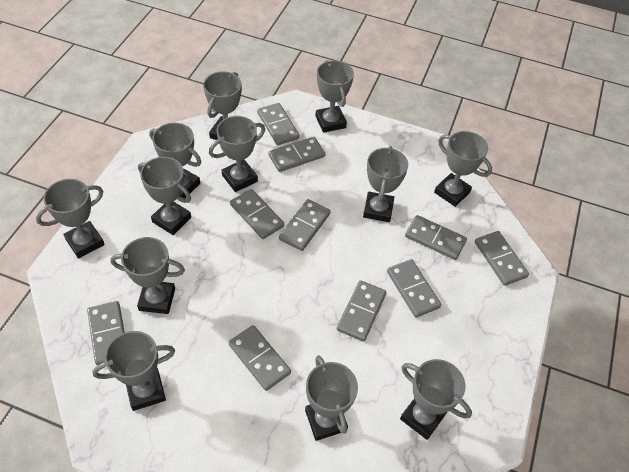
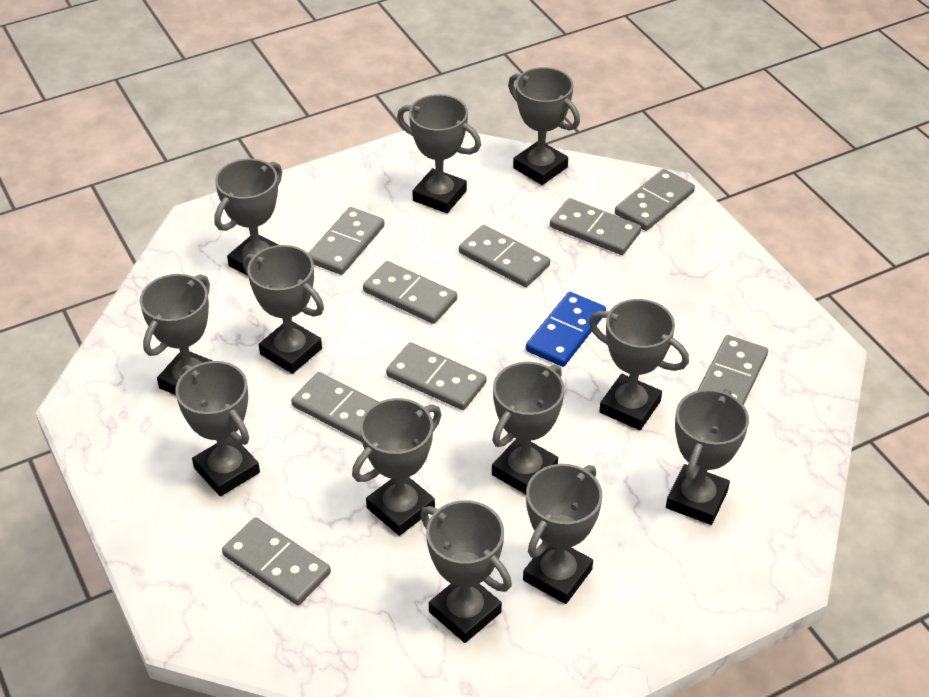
blue domino: none = 0 -> [526,292,606,367] = 1
grey domino: [87,301,125,365] [229,325,291,391] [230,189,284,239] [257,103,300,145] [268,137,325,172] [279,199,330,251] [337,280,386,342] [387,259,441,318] [405,215,467,260] [475,231,529,286] = 10 -> [222,518,331,605] [291,372,378,442] [308,207,385,275] [363,261,457,324] [386,342,487,410] [459,225,550,287] [550,198,641,255] [615,169,695,231] [698,335,768,405] = 9

